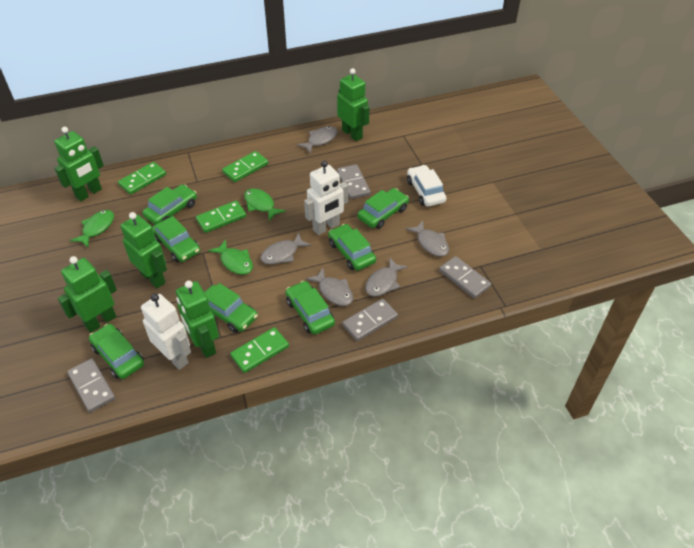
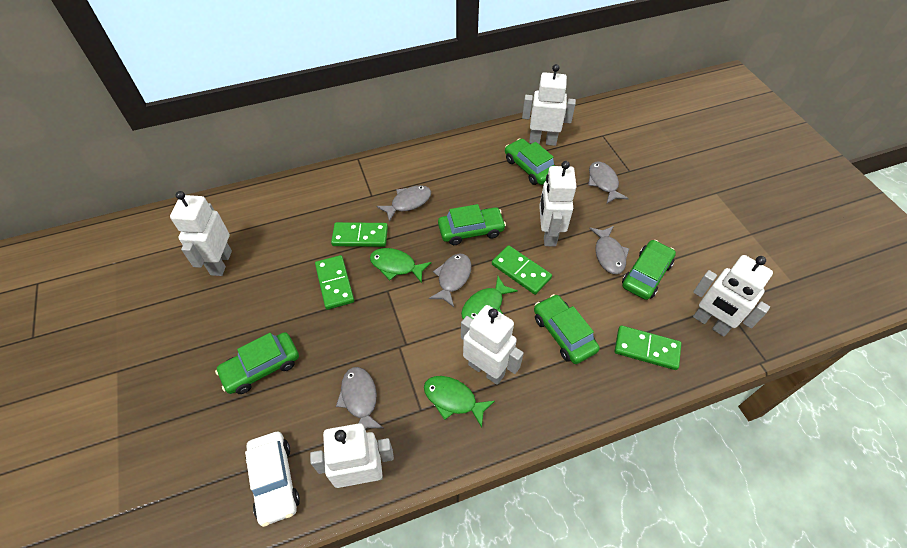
green car: [89,324,144,379] [142,184,197,225] [152,216,200,262] [204,283,258,333] [286,281,335,335] [328,224,376,271] [357,188,409,229] = 7 -> [215,332,299,394] [438,204,506,245] [505,138,555,185] [534,294,599,364] [622,240,676,300] = 5
green robot: [54,127,104,201] [58,256,117,333] [120,212,167,288] [176,281,219,358] [337,68,370,141] = 5 -> none = 0
grey domino: [67,358,115,412] [337,164,371,199] [342,299,398,341] [439,256,491,298] = 4 -> none = 0
white robot: [141,294,191,370] [304,161,348,235] = 2 -> [170,191,232,276] [310,423,394,488] [461,305,524,385] [522,64,576,146] [539,161,577,247] [693,255,773,336] = 6

